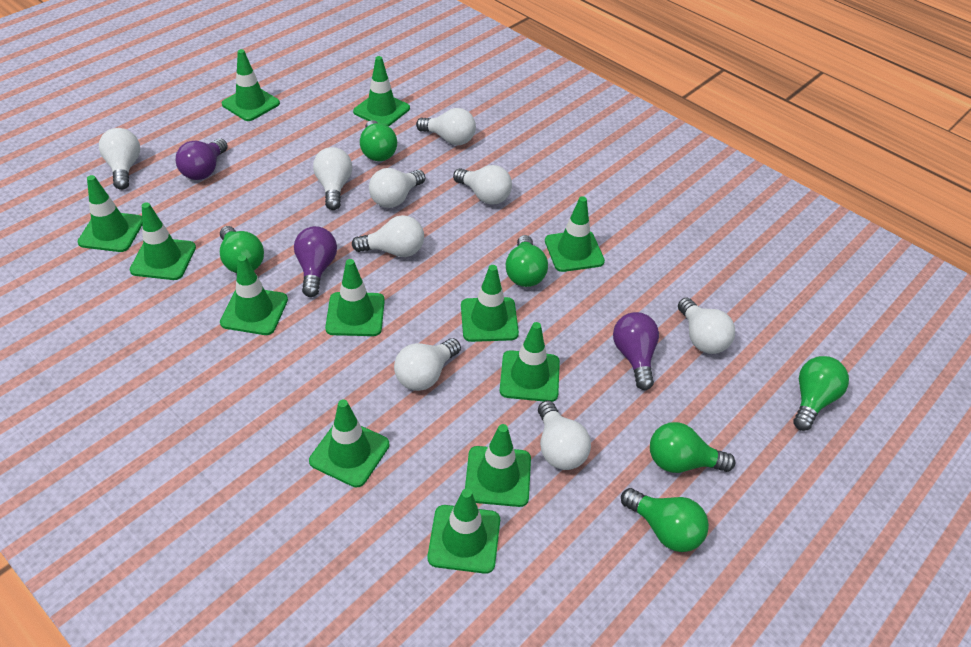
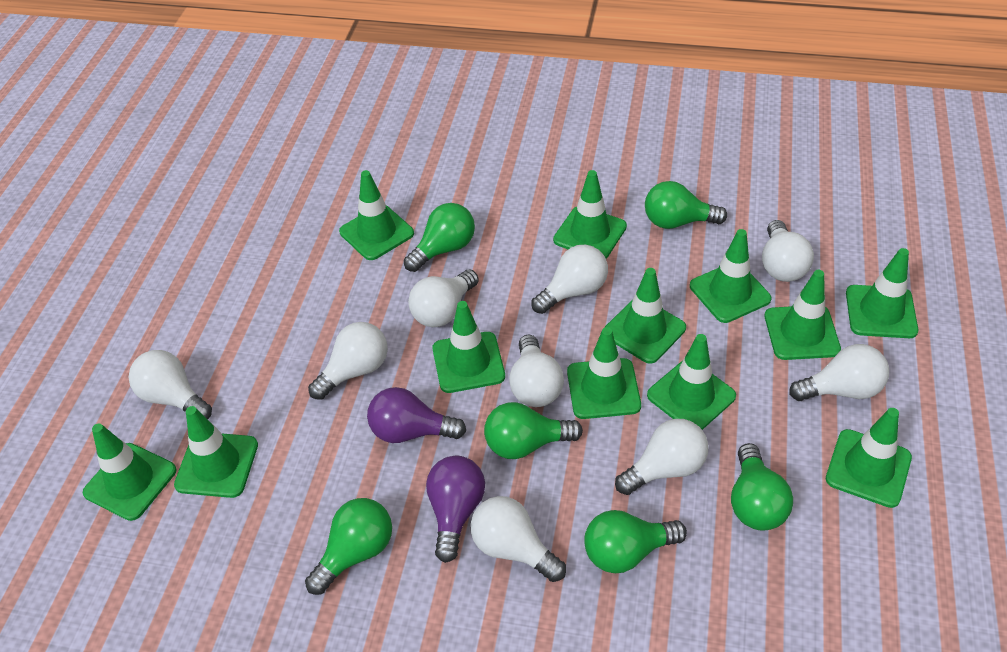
purple light bulb: [176,138,228,180] [294,226,337,297] [613,312,659,390] = 3 -> [367,387,466,443] [426,456,485,563] = 2

